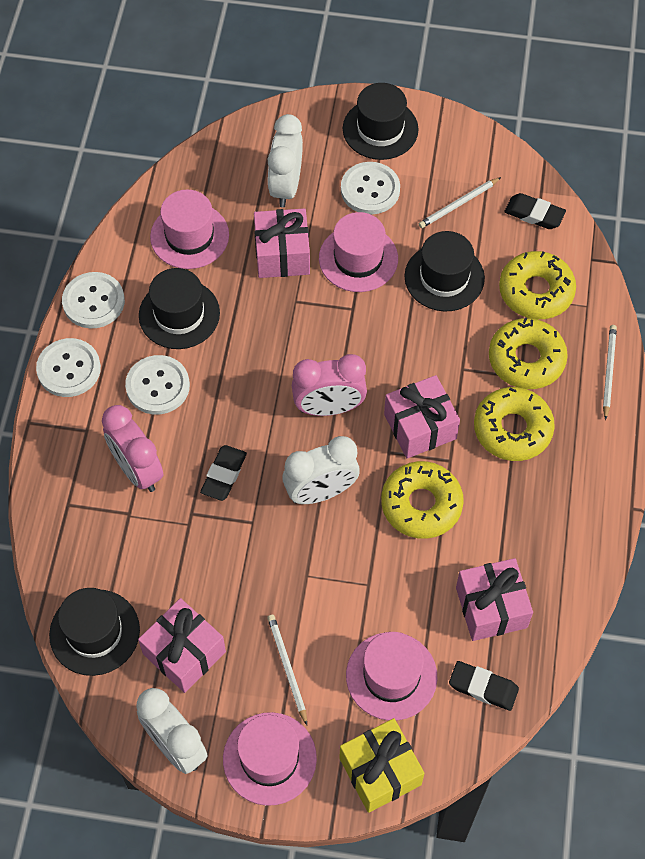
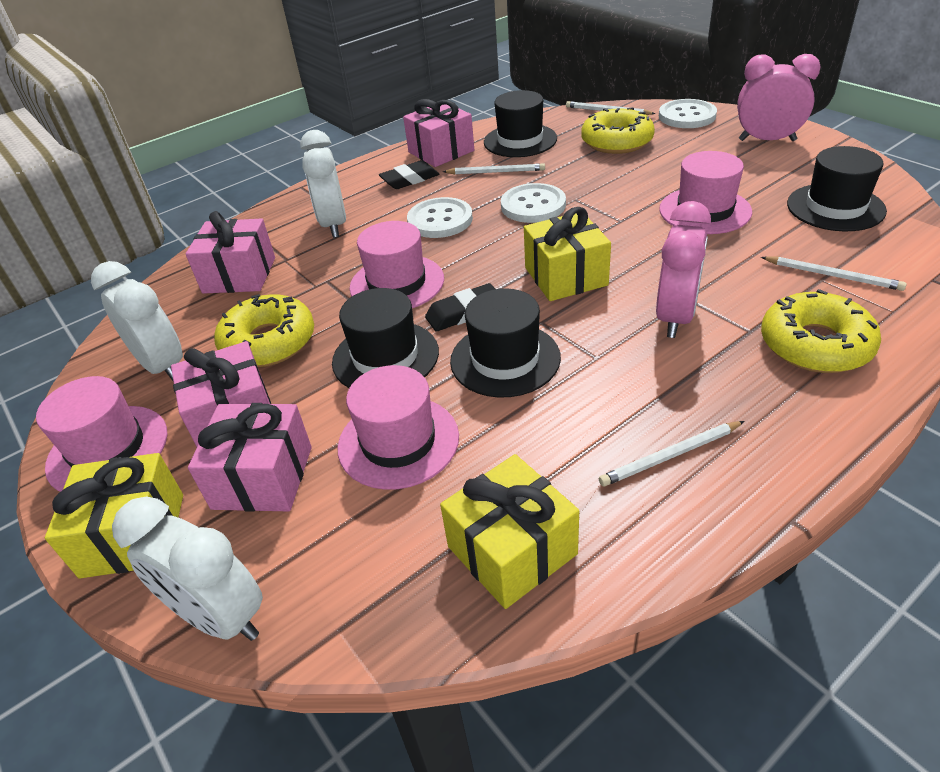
black eraser: [200,445,247,501] [449,661,519,711] [504,193,566,229] = 3 -> [379,160,440,189] [425,283,495,332] = 2
white button: [36,338,101,397] [62,272,125,329] [125,355,190,415] [341,162,400,214] = 4 -> [407,197,473,238] [501,183,566,223] [659,99,717,128] = 3
white pencil: [267,615,307,725] [419,177,501,228] [603,325,617,420] = 3 -> [443,163,545,175] [566,101,656,115] [599,421,744,486] [761,256,907,291] = 4
yellow donut: [381,461,464,539] [474,387,555,461] [489,317,568,389] [499,251,576,319] = 4 -> [214,294,314,367] [581,107,655,154] [761,289,881,373] = 3
yellow gift: [340,718,424,813] = 1 -> [45,453,183,579] [440,454,579,609] [524,207,611,301] = 3

